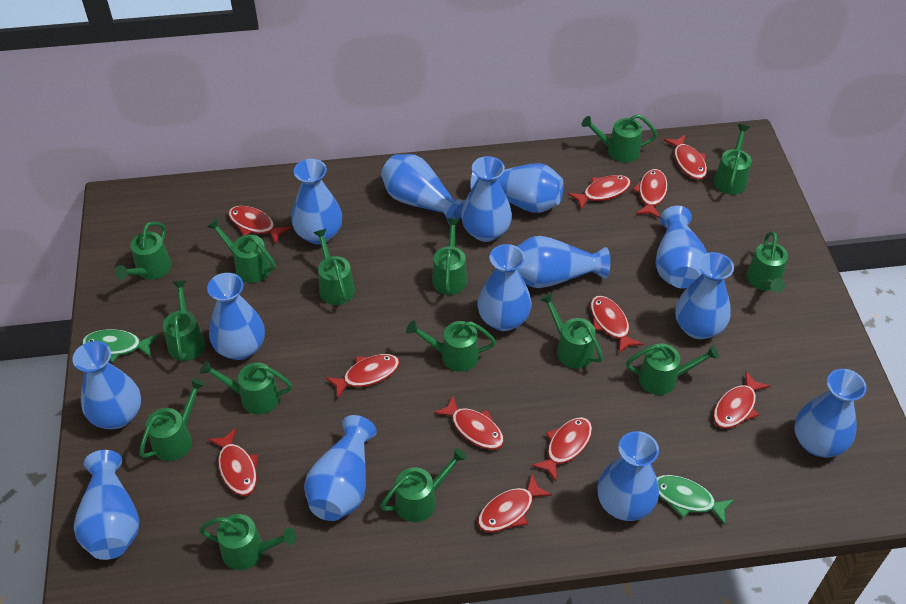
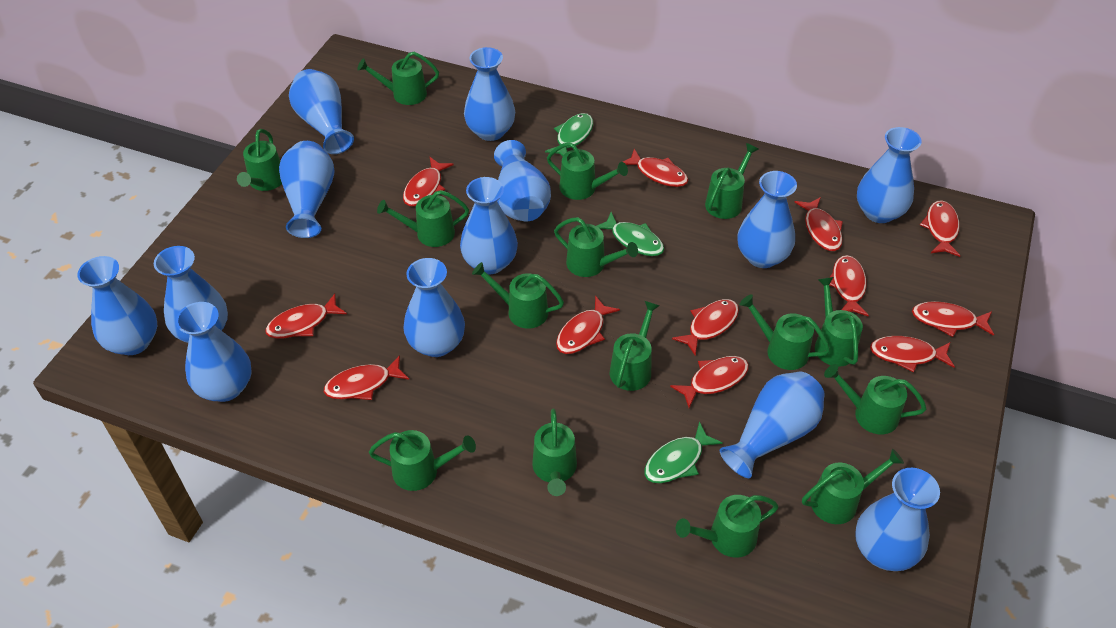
blue vase: [72,341,141,429] [74,450,139,560] [207,273,265,360] [291,159,342,244] [304,415,377,521] [381,154,465,226] [461,156,512,242] [470,163,564,213] [477,244,531,331] [517,236,610,288] [597,431,659,521] [655,206,707,289] [675,252,734,339] [795,369,867,457] = 14 -> [77,256,157,355] [154,246,228,343] [176,302,252,402] [279,141,335,238] [289,69,354,154] [403,258,465,357] [460,177,518,274] [464,47,515,141] [494,140,551,222] [720,371,825,478] [737,171,797,268] [855,468,940,571] [857,127,922,223] = 13
green fish: [82,329,158,362] [657,475,734,525] = 2 -> [545,113,593,156] [597,212,664,256] [644,421,723,483] = 3
red fish: [208,428,258,496] [228,206,291,244] [325,354,400,399] [434,395,504,450] [478,474,552,532] [531,417,592,481] [568,175,631,210] [590,296,643,354] [632,169,668,218] [664,134,707,180] [713,371,770,429] = 11 -> [265,294,347,339] [324,355,409,400] [403,157,454,207] [556,296,620,354] [623,149,688,187] [670,356,749,408] [672,299,739,356] [794,197,843,251] [830,255,869,316] [870,336,955,372] [912,301,994,337] [920,200,960,257] = 12

